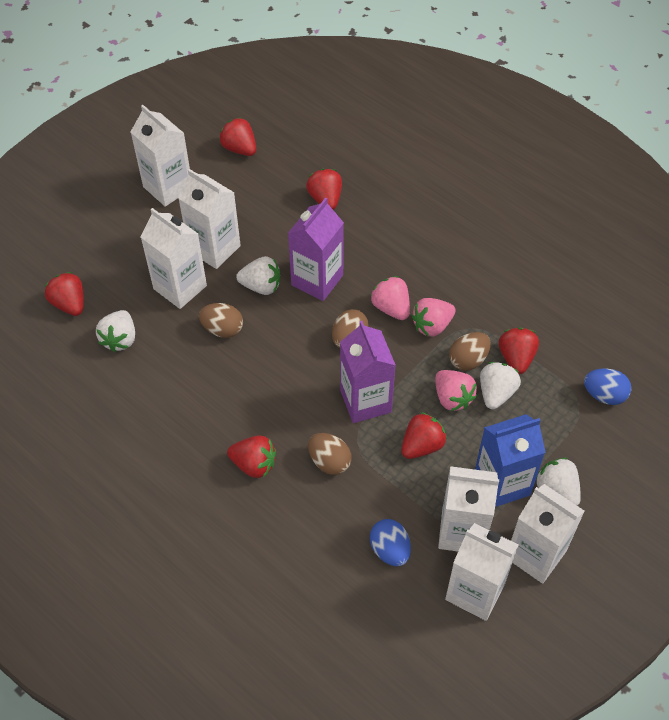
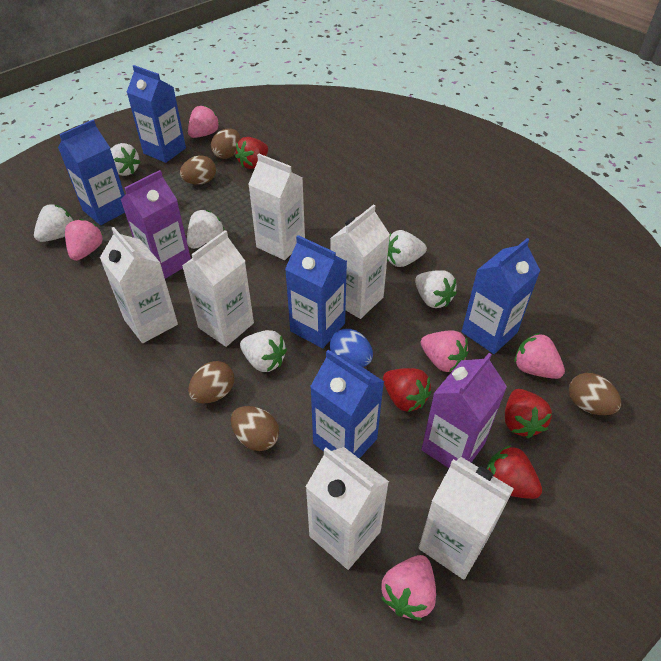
blue carton: [475,414,546,507] = 1 -> [58,120,125,225] [127,65,186,163] [285,235,347,348] [310,350,384,459] [462,238,540,354] = 5
blue egg: [370,519,411,566] [584,368,631,405] = 2 -> [330,329,373,367] = 1
brown egg: [199,303,243,338] [308,433,352,475] [332,309,369,348] [449,332,491,371] = 4 -> [180,156,216,185] [188,361,234,403] [211,128,241,159] [231,406,279,451] [569,373,621,415] = 5
pink strawberry: [370,276,410,320] [411,298,456,337] [435,370,477,411] = 3 -> [65,219,103,261] [188,105,220,138] [381,555,436,621] [421,330,468,372] [514,333,565,379] = 5
red strawberry: [44,272,84,316] [219,117,256,156] [227,435,276,478] [306,169,342,210] [401,412,447,459] [499,328,539,374] = 6 -> [235,137,268,169] [383,368,431,412] [487,445,542,499] [505,389,552,438] = 4
white strawberry: [96,310,135,352] [236,256,280,295] [480,362,521,409] [536,458,581,506] = 4 -> [34,204,74,242] [110,143,140,176] [187,210,225,249] [240,330,287,372] [387,230,427,267] [415,270,457,308] = 6

